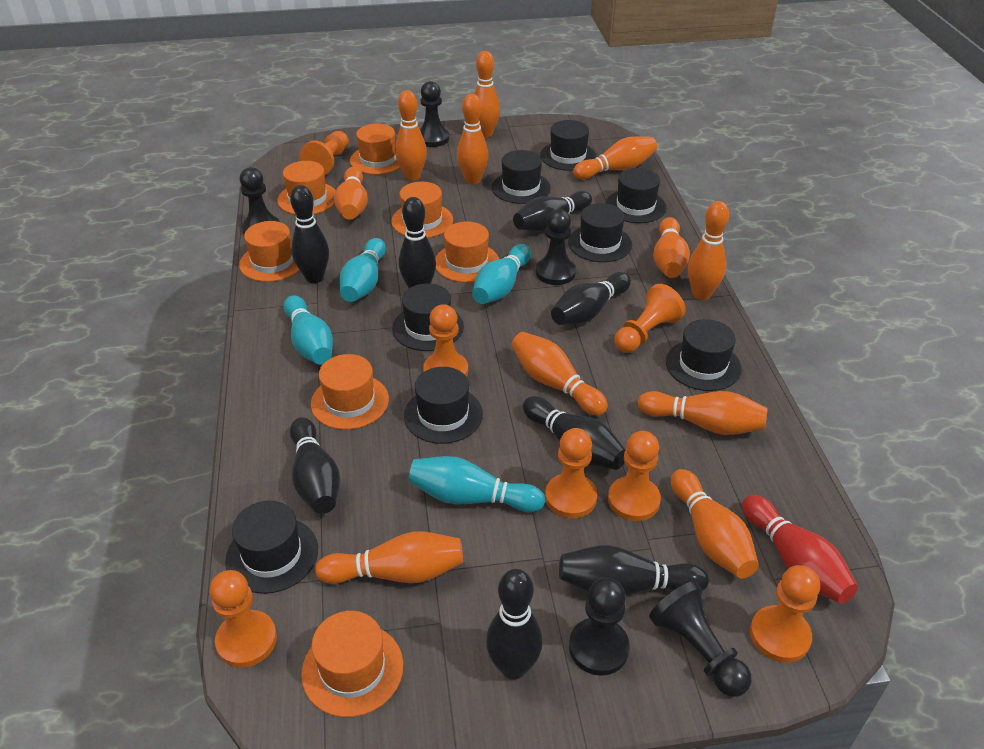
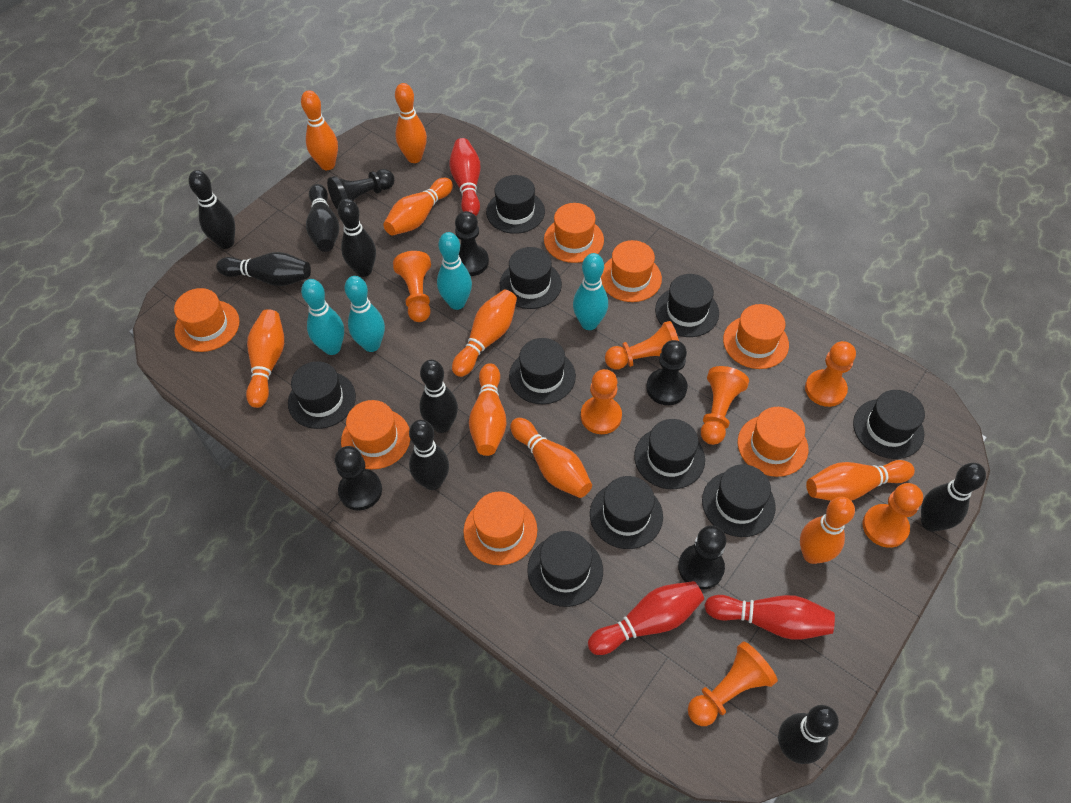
black hat: [225,501,318,594] [392,283,464,351] [404,367,483,444] [492,150,551,204] [540,120,596,171] [568,203,632,262] [605,168,666,223] [666,319,741,391] = 8 -> [288,361,356,429] [486,175,545,234] [500,247,562,309] [509,338,576,404] [527,531,603,607] [590,476,663,549] [634,419,705,489] [655,274,719,337] [702,464,776,537] [853,390,925,459] = 10
orange bowling pin: [315,531,463,584] [334,167,368,220] [395,90,427,181] [457,94,489,184] [474,51,500,138] [511,332,608,416] [573,136,657,180] [638,391,768,435] [653,217,690,278] [671,469,759,579] [688,201,729,300] = 11 -> [246,309,284,408] [301,90,338,170] [383,178,453,235] [395,83,427,163] [452,290,517,377] [469,363,507,456] [510,418,592,498] [800,497,855,564] [806,460,915,501] = 9
red bowling pin: [742,495,858,604] = 1 -> [449,138,481,216] [588,581,704,655] [704,595,835,640] = 3

